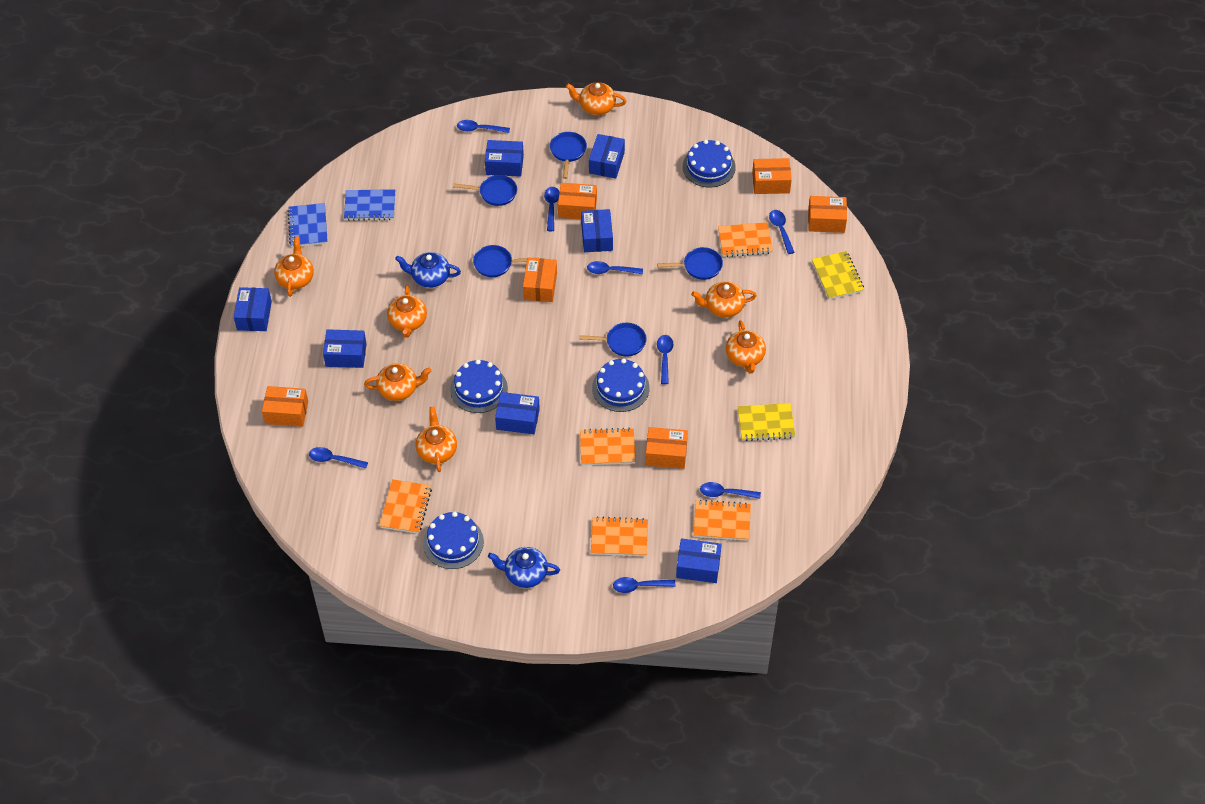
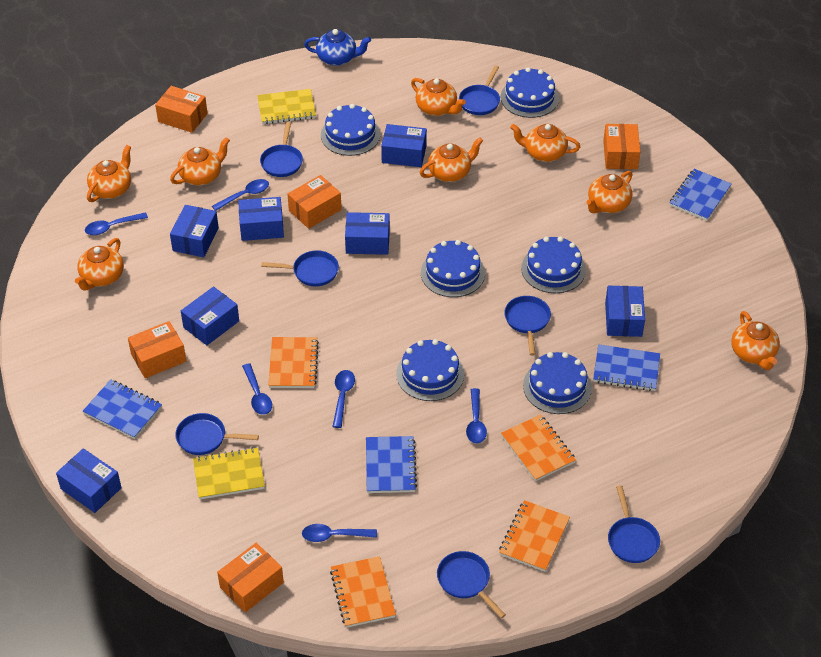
blue cake: [423,512,484,569] [450,359,508,413] [592,358,650,412] [683,140,736,188] = 4 -> [321,104,380,156] [396,339,464,401] [421,240,485,297] [500,67,559,118] [521,236,586,293] [523,352,592,414] = 6
blue notebook: [288,203,328,247] [344,189,395,221] = 2 -> [83,379,162,439] [366,436,417,493] [593,344,660,391] [670,169,731,221] = 4
blue pan: [453,175,517,206] [473,245,527,277] [550,132,587,179] [579,323,647,357] [657,247,723,280] = 5 -> [175,413,259,455] [260,122,303,177] [261,250,339,287] [437,551,506,618] [459,65,500,115] [504,296,551,355] [608,485,660,563] = 7
blue spoon: [309,447,368,469] [457,120,510,133] [544,187,559,231] [587,261,643,274] [613,577,676,593] [657,335,674,384] [700,482,761,499] [769,210,795,254] = 8 -> [85,212,148,235] [212,179,269,211] [242,363,272,415] [302,524,377,542] [332,370,355,428] [466,388,487,444] = 6
blue teapot: [395,252,461,288] [488,547,560,588] = 2 -> [304,29,371,66] = 1
orange box: [262,386,308,427] [523,258,557,302] [558,183,597,219] [645,427,688,469] [752,158,792,194] [808,196,847,233] = 6 -> [128,321,186,378] [155,86,208,133] [217,543,284,612] [288,175,342,229] [603,124,640,169] = 5
orange notebook: [379,479,432,534] [580,428,636,465] [591,516,648,556] [693,500,751,541] [718,222,773,257] = 5 -> [268,337,319,388] [330,556,396,628] [499,500,570,572] [501,414,576,481] = 4
orange teapot: [274,236,314,297] [364,363,431,401] [387,285,427,338] [416,407,457,472] [566,82,626,115] [691,281,757,317] [726,320,766,373] = 7 -> [75,238,124,291] [87,145,131,202] [170,137,230,186] [411,78,466,116] [420,137,483,182] [510,124,580,162] [586,171,632,213] [731,311,780,370] = 8

